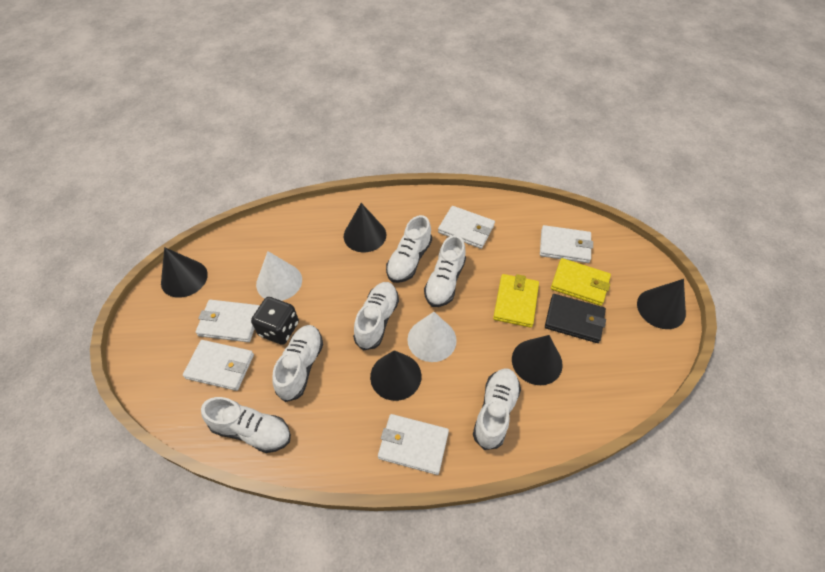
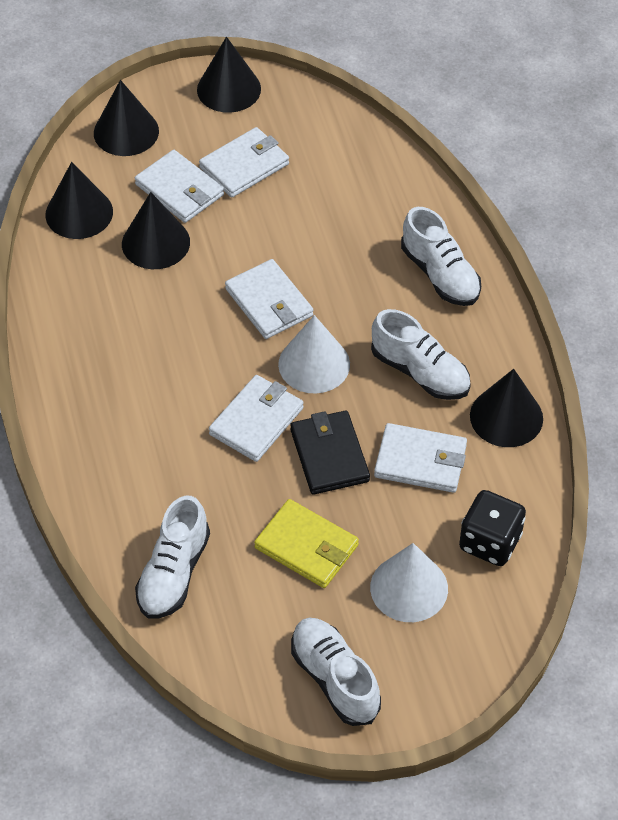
white shoe: [201,397,291,453] [272,325,323,402] [353,282,399,350] [386,215,432,283] [424,235,466,307] [473,368,521,450] = 6 -> [135,495,210,619] [291,618,381,726] [371,309,471,400] [401,207,481,306] = 4
yellow wallet: [493,274,539,328] [551,258,611,306] = 2 -> [254,499,359,588] = 1

